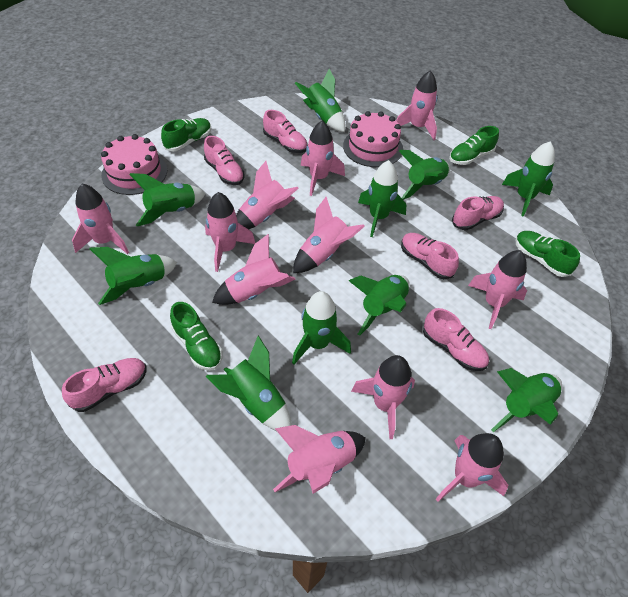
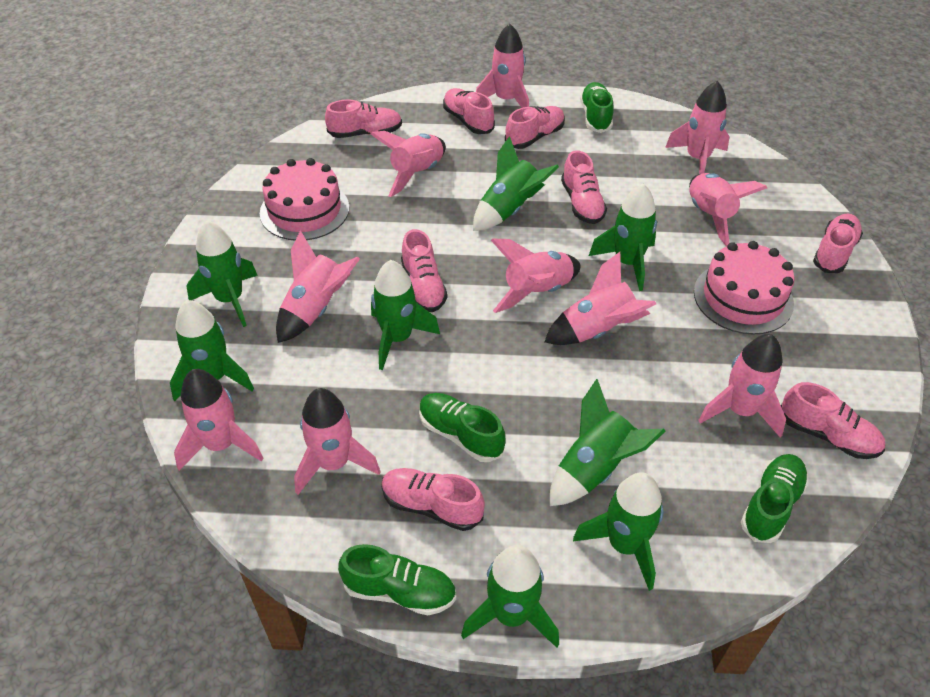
green rocket: [89,247,177,305] [129,173,205,226] [206,335,292,431] [292,291,351,365] [295,69,345,132] [349,275,410,336] [358,160,406,237] [399,150,450,200] [491,368,562,432] [502,141,555,217] = 10 -> [170,300,254,401] [187,221,258,327] [371,260,440,370] [461,545,559,648] [473,136,559,231] [550,379,665,506] [573,472,664,591] [589,184,657,291] = 8
pink rocket: [72,183,129,254] [205,192,255,272] [212,234,296,305] [236,161,299,230] [273,425,366,494] [293,197,365,273] [301,121,345,196] [351,355,415,439] [396,70,437,140] [436,433,508,502] [468,250,527,329] = 11 -> [174,369,263,470] [276,230,360,343] [294,388,381,495] [371,131,446,197] [476,24,529,108] [491,238,581,313] [544,252,656,345] [665,81,730,174] [689,173,767,247] [698,334,786,438] = 10
pink shoe: [62,358,147,412] [204,136,244,185] [263,110,307,153] [401,233,459,279] [423,308,489,371] [452,196,504,230] = 6 -> [325,99,402,138] [381,468,485,531] [401,229,447,312] [443,88,495,134] [505,106,565,149] [561,150,607,224] [781,382,885,459] [813,213,863,273] = 8

